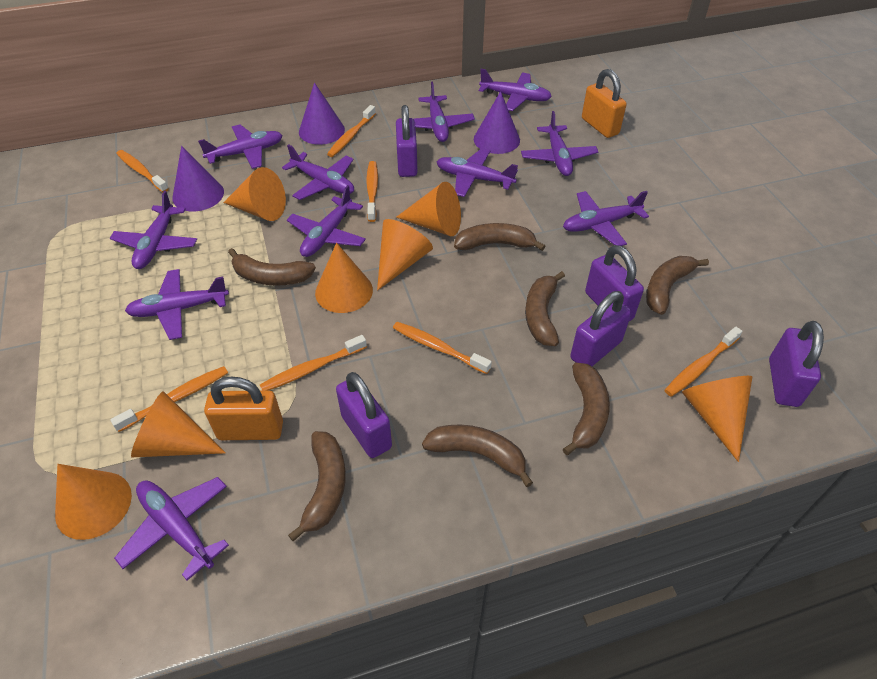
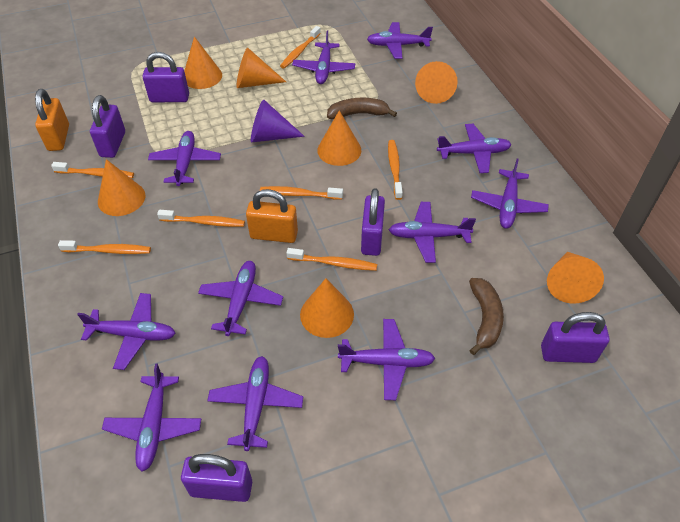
brown banana: [228,248,316,286] [288,431,346,542] [422,425,533,487] [454,223,545,251] [525,271,565,346] [563,363,610,455] [646,256,709,315] = 7 -> [327,98,397,119] [469,278,504,355] = 2
purple cone: [172,146,224,212] [299,83,345,145] [474,91,520,154] = 3 -> [251,99,305,142] = 1

